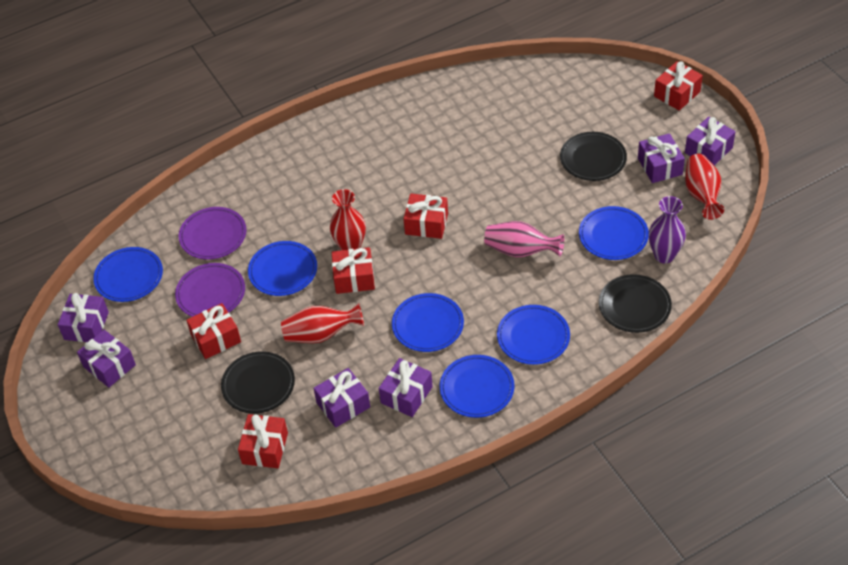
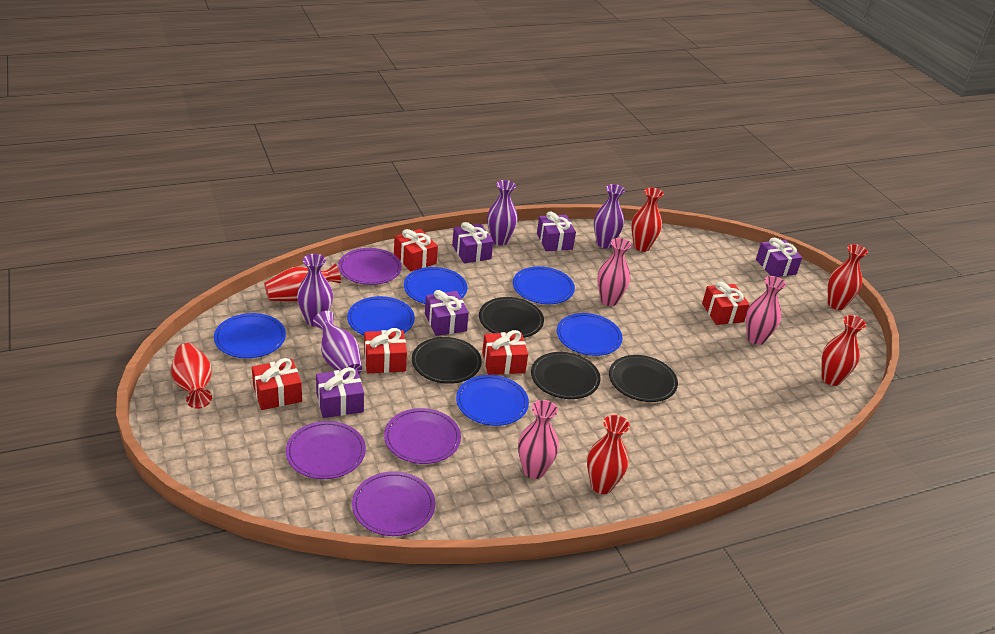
black plate: [221,351,295,414] [560,132,627,181] [599,274,672,333] = 3 -> [412,337,482,384] [479,297,544,338] [531,352,601,399] [609,355,678,402] = 4
pink vase: [484,221,564,257] = 1 -> [518,400,559,479] [597,238,631,306] [746,276,786,345] = 3
purple gift: [58,293,109,342] [77,330,136,388] [313,368,370,428] [379,358,433,417] [638,133,685,183] [685,116,736,166] = 6 -> [316,367,364,418] [425,290,469,336] [452,222,493,264] [537,212,576,251] [756,238,803,277] = 5
purple plate: [175,263,245,317] [179,207,247,260] = 2 -> [286,421,366,479] [338,248,402,285] [352,471,435,536] [384,408,461,464] = 4
purple vase: [648,196,686,263] = 1 -> [297,254,333,327] [313,311,362,374] [487,180,518,246] [594,184,625,248] = 4
red vase: [281,303,364,343] [330,189,366,250] [685,154,724,220] = 3 -> [171,343,212,409] [264,263,341,301] [587,415,630,494] [631,187,664,252] [821,315,866,386] [828,244,868,310] = 6

